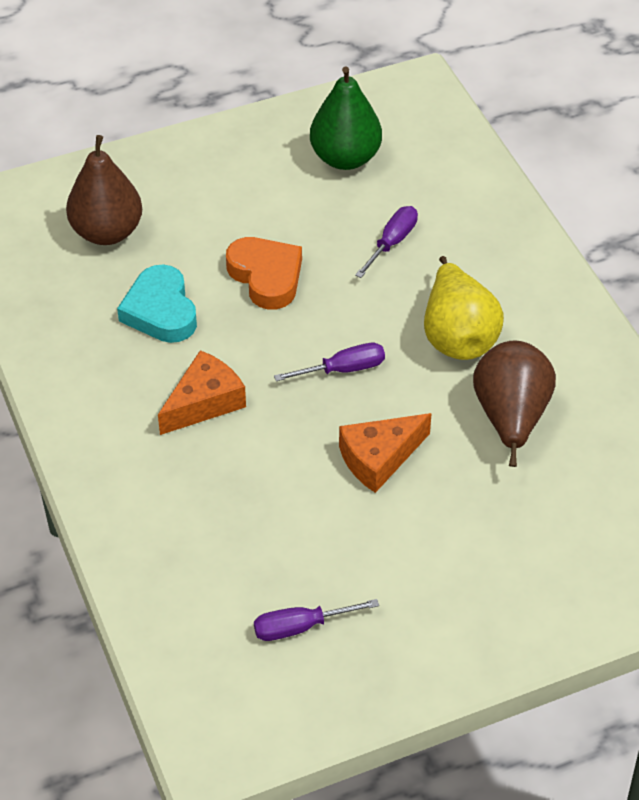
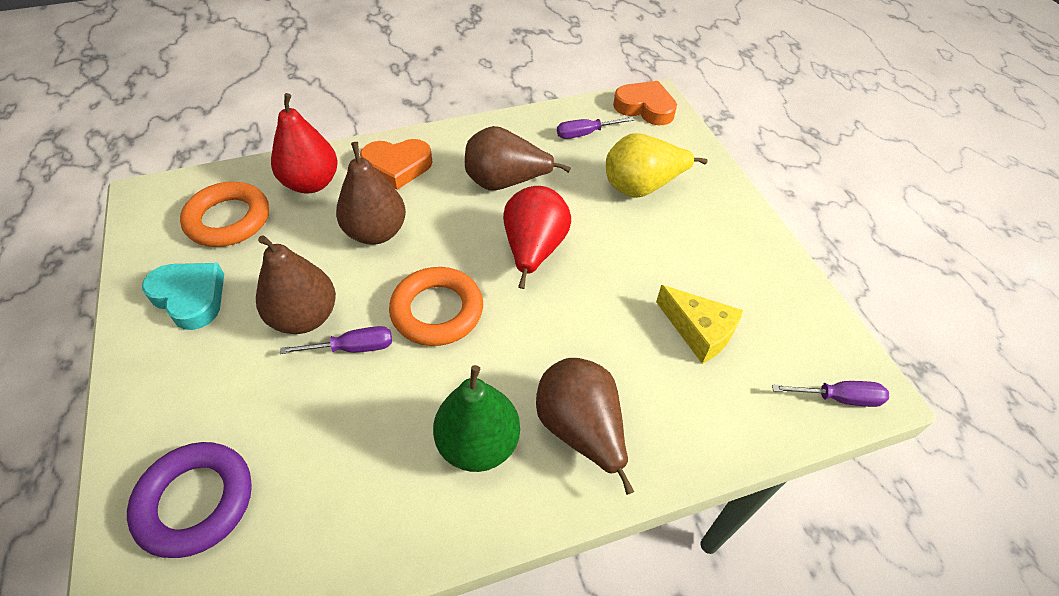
brown pear: [66,135,142,245] [473,341,556,467] = 2 -> [256,235,336,334] [336,142,406,245] [465,126,571,191] [536,358,634,495] = 4
orange cheese: [158,350,246,435] [339,413,432,493] = 2 -> none = 0
orange heart: [226,237,302,309] = 1 -> [360,139,433,190] [613,81,677,125] = 2
orange ring: none = 0 -> [180,182,269,247] [389,267,483,346] = 2
purple ring: none = 0 -> [127,442,252,558] = 1
red pear: none = 0 -> [271,93,338,193] [503,186,571,289] = 2
yellow cheese: none = 0 -> [656,285,743,364] = 1

